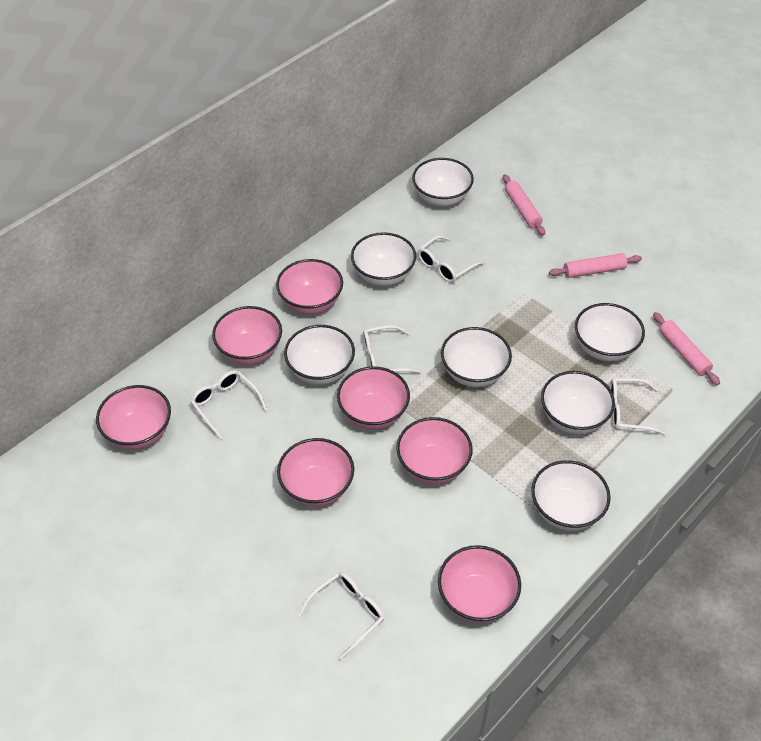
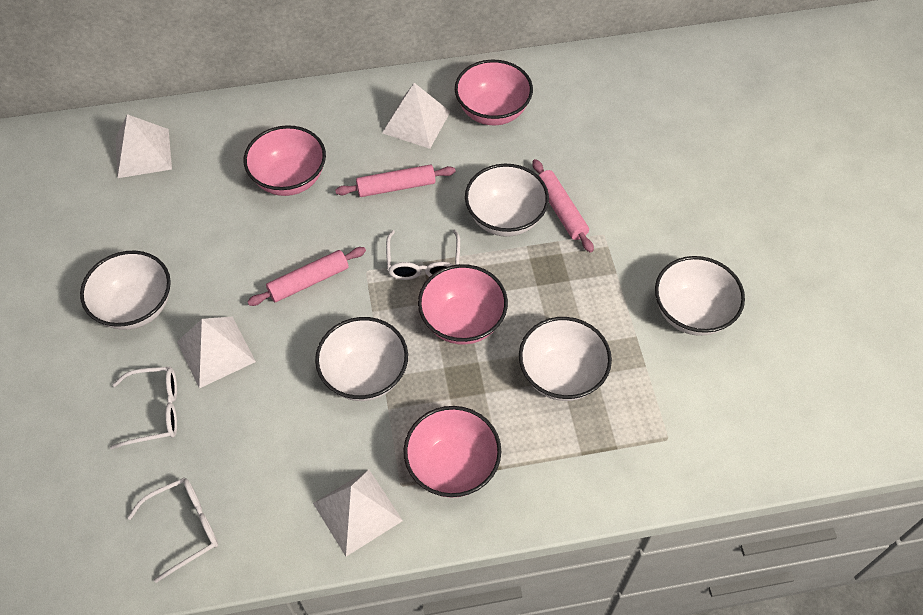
pink bowl: [96,385,171,450] [212,306,282,365] [276,259,343,314] [277,438,354,507] [337,366,410,430] [396,417,473,484] [438,545,521,623] = 7 -> [244,125,326,196] [403,406,501,498] [418,264,508,345] [455,60,533,125] = 4
white bowl: [284,325,355,385] [351,232,416,286] [412,158,474,206] [441,327,512,387] [531,460,611,531] [541,371,615,434] [575,303,645,361] = 7 -> [80,250,171,330] [315,317,408,401] [465,164,549,237] [519,317,612,401] [655,256,745,336] = 5
white glasses: [191,370,267,439] [299,572,384,660] [363,325,421,373] [418,236,484,283] [610,378,666,435] = 5 -> [110,366,177,450] [127,478,218,583] [386,230,460,280] = 3
white pyramid: none = 0 -> [115,114,172,178] [177,317,256,388] [313,470,403,556] [382,83,450,149] = 4

